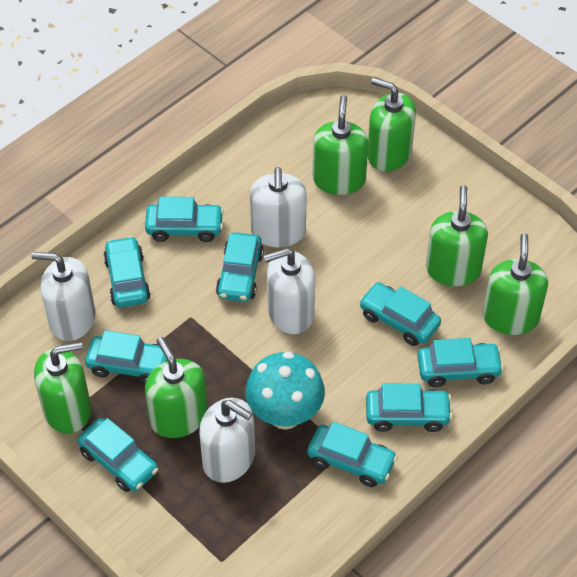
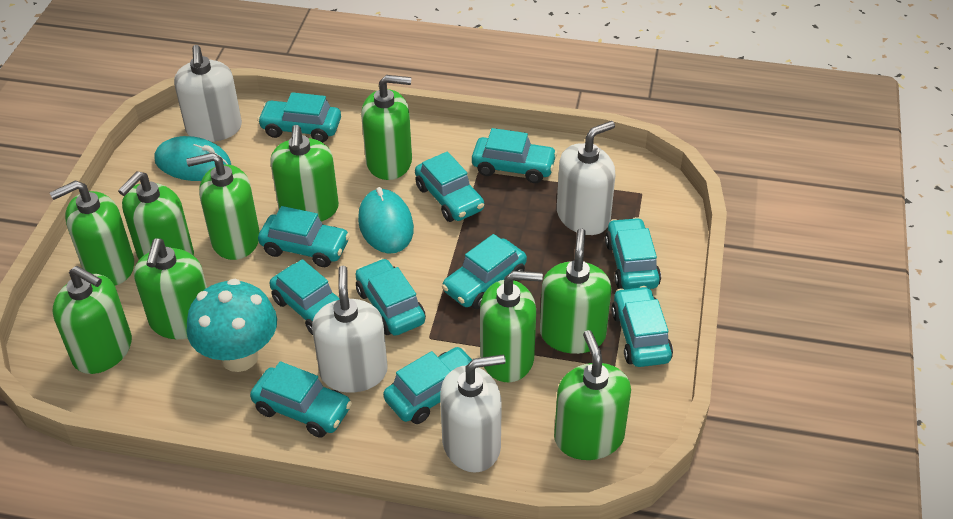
green soap dispenser: [34,342,91,434] [145,337,208,438] [313,95,368,195] [368,77,416,172] [426,185,488,286] [482,233,548,335] = 6 -> [50,180,134,286] [53,266,132,374] [118,171,194,259] [134,238,207,339] [186,153,260,260] [270,125,339,222] [361,75,412,180] [480,271,543,383] [540,228,611,354] [554,330,631,460] = 10
turquoise car: [77,418,158,492] [85,330,168,384] [103,236,151,307] [145,197,224,242] [216,232,264,302] [307,422,398,487] [359,282,441,346] [366,384,452,432] [417,338,504,387] = 9 -> [250,361,352,438] [257,92,341,143] [258,206,350,267] [270,259,340,335] [356,258,426,336] [383,347,481,424] [415,152,484,222] [442,234,527,309] [472,128,557,183] [605,217,661,289] [611,286,673,367] = 11
turquoise mouse: none = 0 -> [154,136,231,181] [358,187,414,254] = 2

